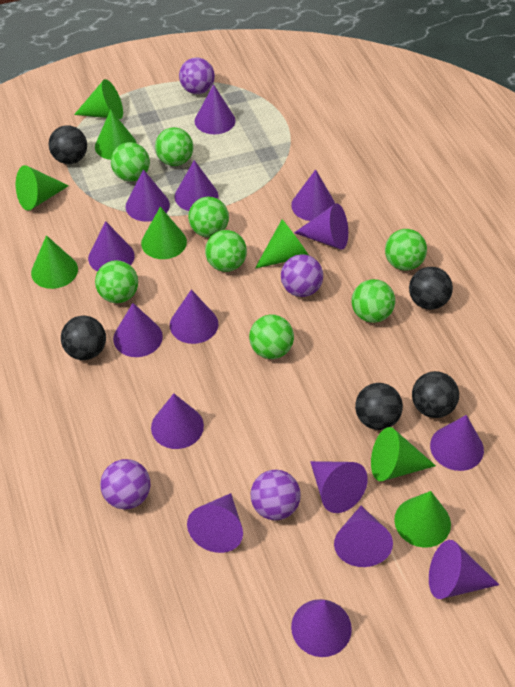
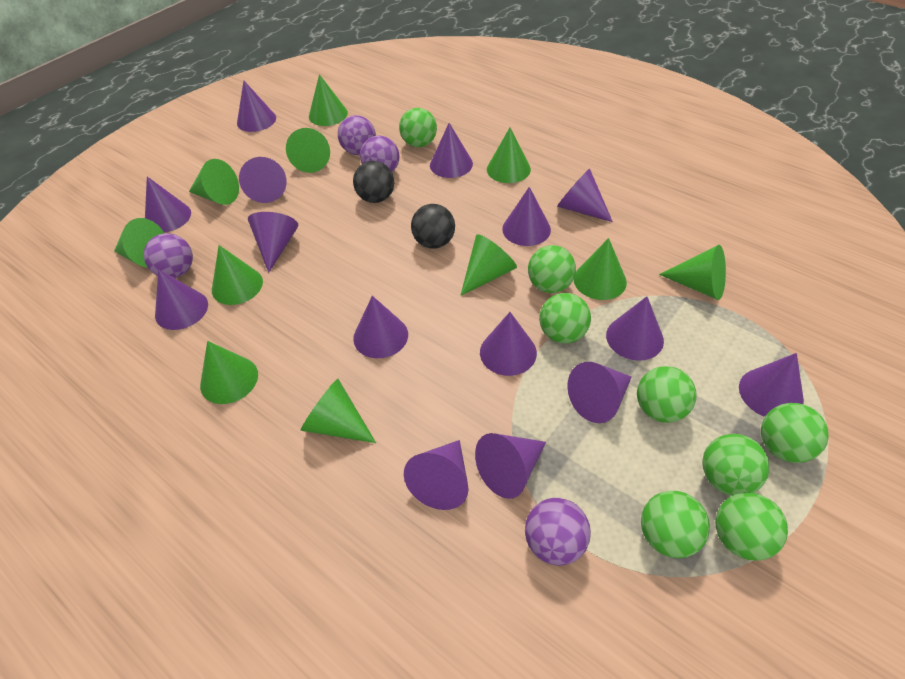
black ball: [49,125,87,164] [61,316,106,360] [355,383,403,430] [409,267,453,310] [412,371,459,418] = 5 -> [353,161,394,203] [411,204,455,249] = 2
green cone: [16,165,69,211] [31,235,78,289] [74,79,123,119] [95,109,136,160] [141,207,187,259] [255,220,309,269] [371,427,436,481] [394,491,451,548] = 8 -> [114,218,164,268] [189,159,239,205] [200,341,258,404] [212,245,263,305] [286,128,330,173] [301,379,376,443] [309,74,348,126] [460,234,517,296] [487,128,531,183] [574,238,627,300] [659,245,726,300] = 11

